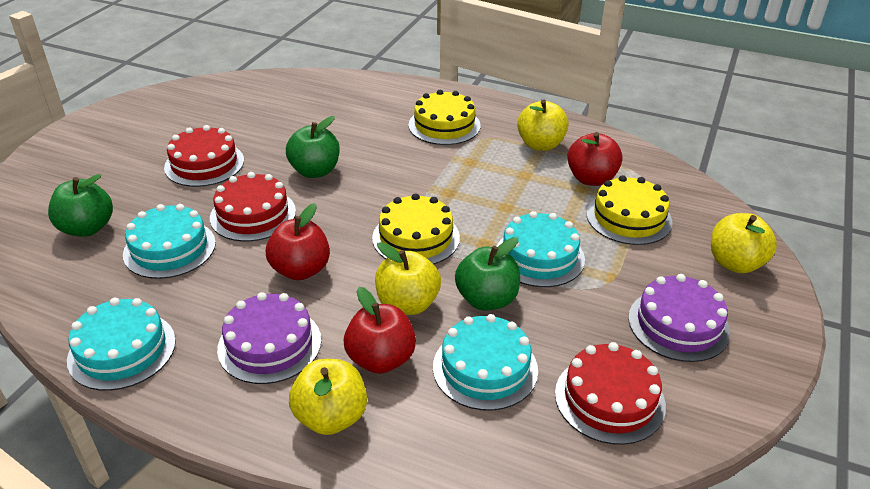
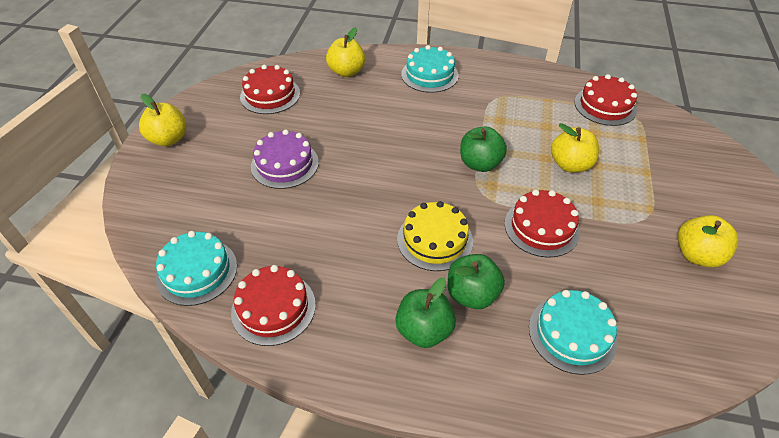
purple cake: [217,292,321,384] [628,274,730,362] = 2 -> [251,129,319,189] = 1
red apple: [266,203,330,280] [344,287,416,374] [567,132,623,186] = 3 -> none = 0
red cake: [164,125,244,187] [210,172,296,241] [555,342,666,445] = 3 -> [231,265,316,346] [240,65,300,114] [505,189,580,258] [574,74,637,126] = 4
turquoise cake: [67,298,176,391] [123,204,216,279] [433,314,538,411] [497,211,585,287] = 4 -> [156,231,237,306] [401,45,459,93] [529,290,618,375] = 3
yellow cake: [372,193,460,264] [409,90,481,145] [587,175,673,245] = 3 -> [397,201,473,271] = 1

